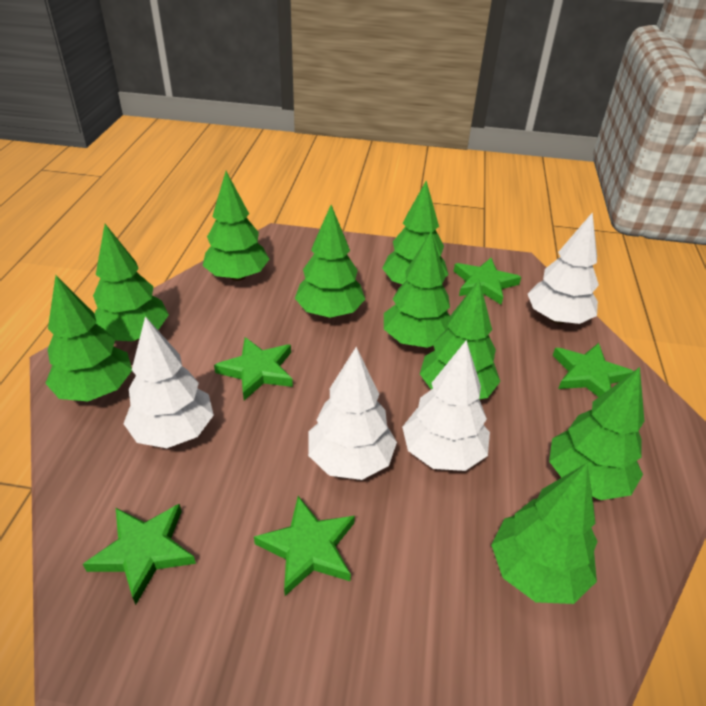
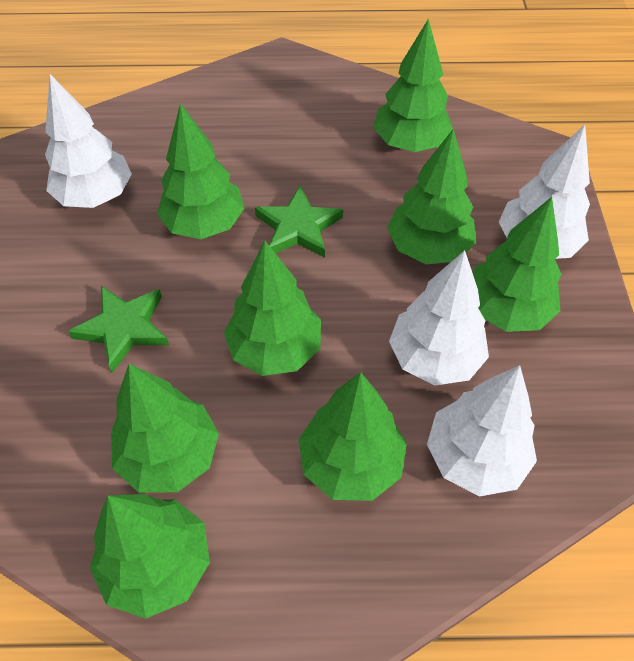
green star: [83,504,196,605] [214,337,293,400] [254,496,355,596] [454,258,521,305] [553,343,634,397] = 5 -> [68,286,169,373] [255,185,343,258] = 2
green tree: [45,275,132,401] [93,224,169,341] [203,171,269,281] [295,205,365,318] [382,181,449,284] [384,232,450,348] [420,279,500,399] [491,463,598,604] [549,367,644,500] = 9 -> [90,494,210,619] [111,364,219,493] [157,103,245,239] [224,241,321,376] [299,372,407,501] [373,19,453,152] [387,129,476,265] [473,197,561,332] = 8

